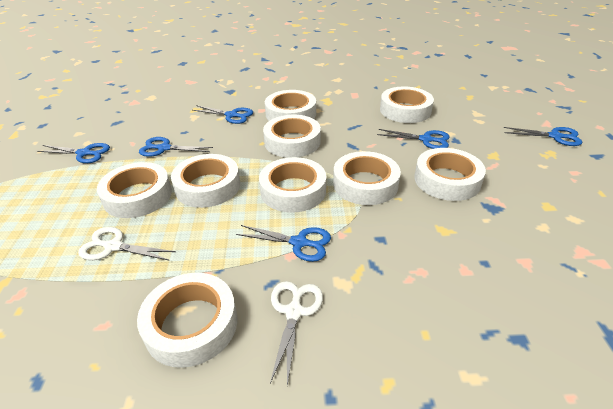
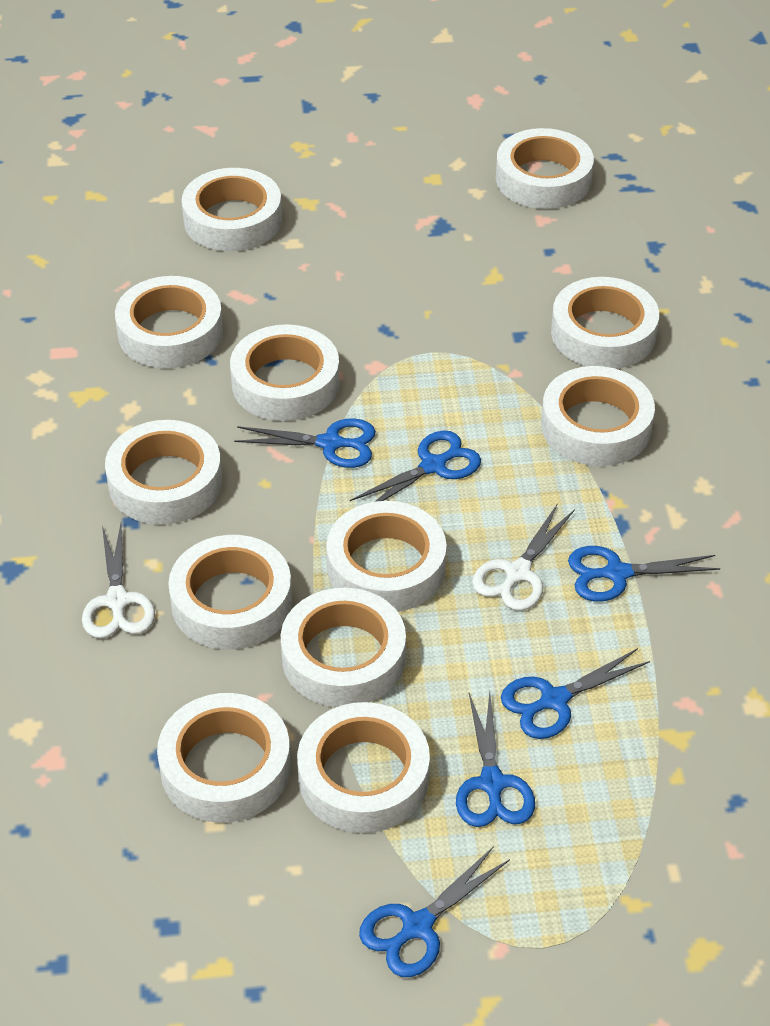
white tape: [97,162,172,218] [137,273,238,368] [171,154,240,208] [259,157,327,213] [263,115,321,158] [265,90,316,121] [333,151,401,205] [380,87,434,123] [414,148,486,201] = 9 -> [105,420,222,524] [115,276,223,368] [157,693,291,823] [168,535,292,650] [182,168,282,251] [230,324,340,421] [281,588,406,707] [297,702,430,833] [326,501,447,612] [496,128,594,209] [541,366,655,466] [551,277,659,369] = 12

